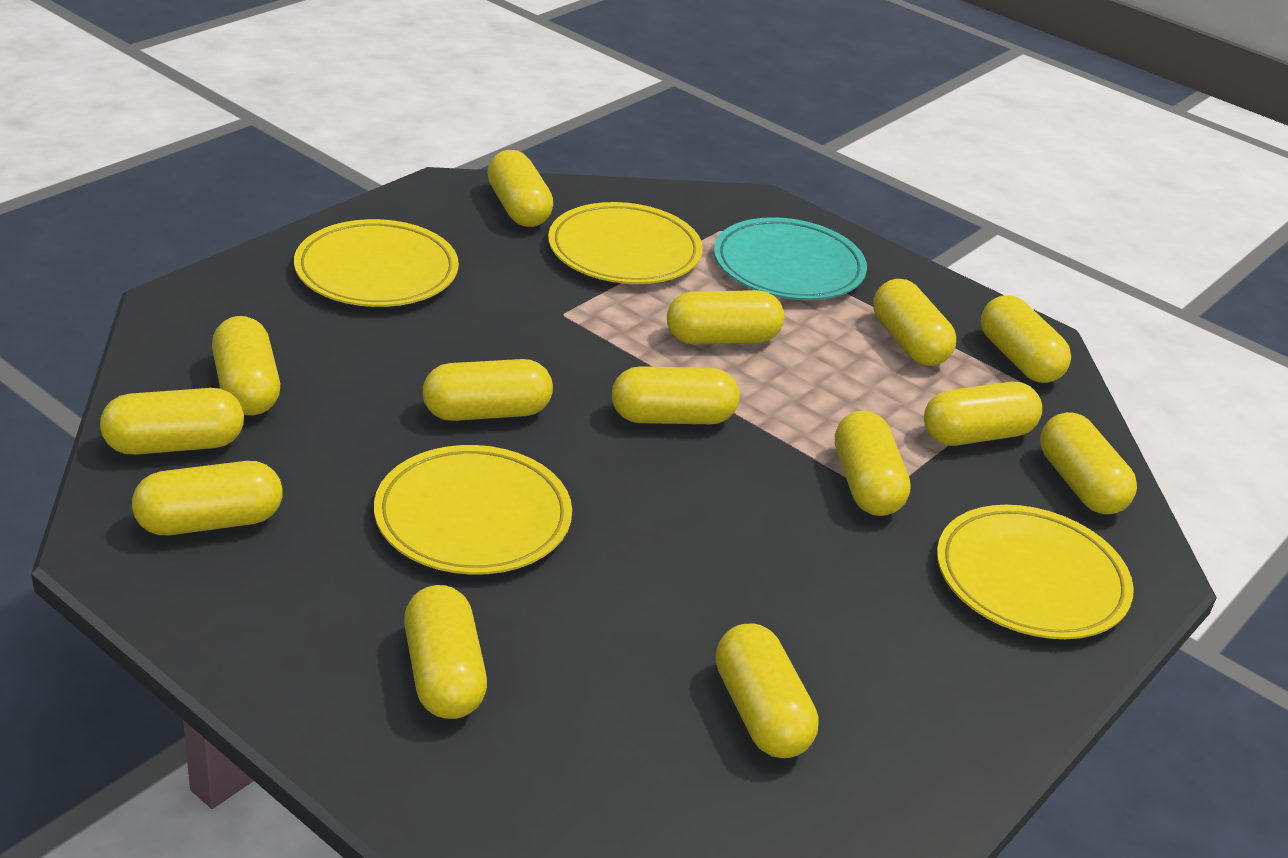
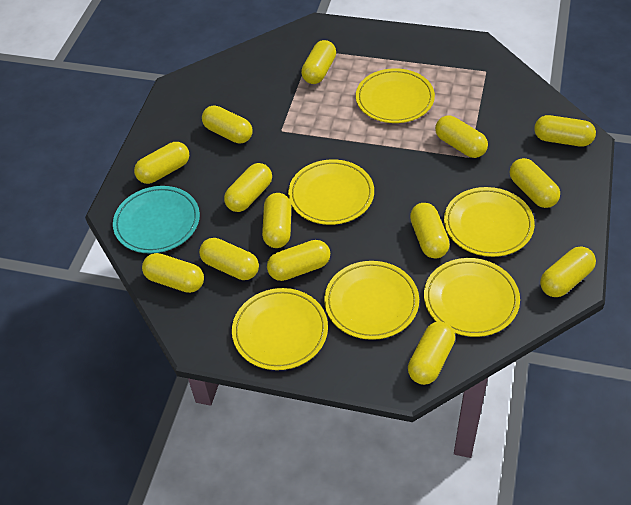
yellow plate: [294,219,459,307] [374,445,572,575] [548,202,703,284] [937,505,1134,639] = 4 -> [232,288,328,370] [288,159,374,225] [324,261,419,340] [356,68,435,123] [424,258,520,337] [444,187,535,257] = 6

